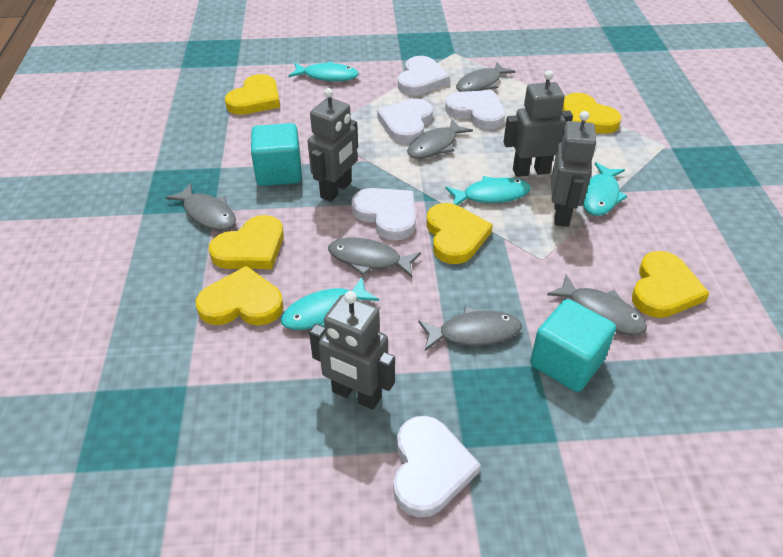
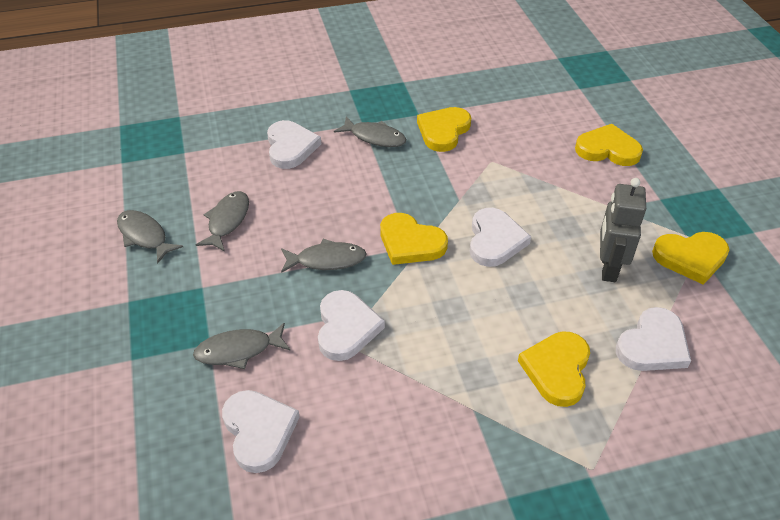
grey fish: [165,183,236,231] [328,237,421,277] [407,119,473,159] [418,306,522,351] [456,62,516,92] [547,274,647,335] = 6 -> [117,210,183,264] [193,323,291,369] [196,191,249,252] [281,239,367,273] [334,116,406,147] = 5
grey robot: [308,88,358,202] [309,291,395,410] [503,70,573,177] [552,111,597,227] = 4 -> [600,178,646,282] = 1
turquoise cube: [251,123,302,186] [530,299,616,392] = 2 -> none = 0
turquoise fish: [281,277,379,330] [288,61,359,81] [445,176,531,205] [583,162,628,216] = 4 -> none = 0
yellow heart: [196,266,284,326] [209,215,284,269] [225,74,280,115] [426,203,493,264] [562,93,622,134] [632,251,709,318] = 6 -> [380,213,448,265] [417,107,471,152] [518,331,590,407] [575,124,643,166] [652,232,729,285] = 5

